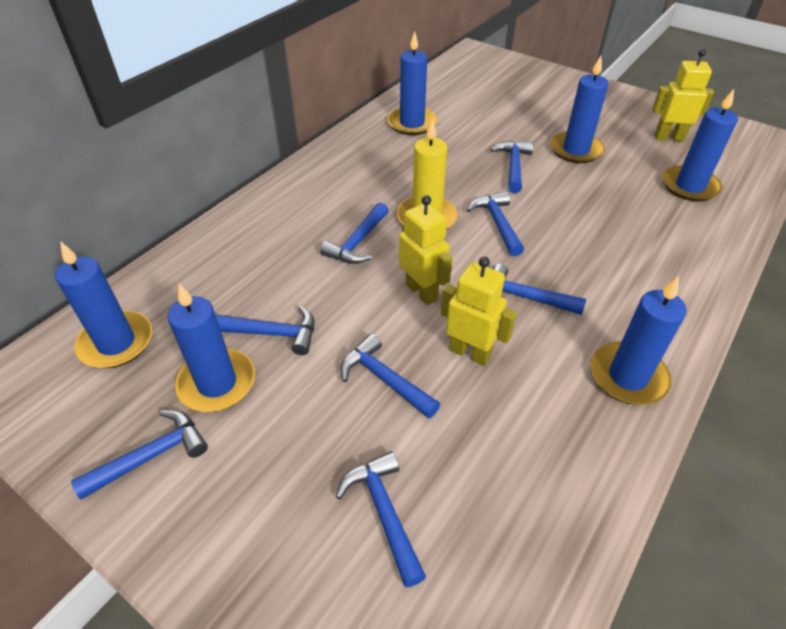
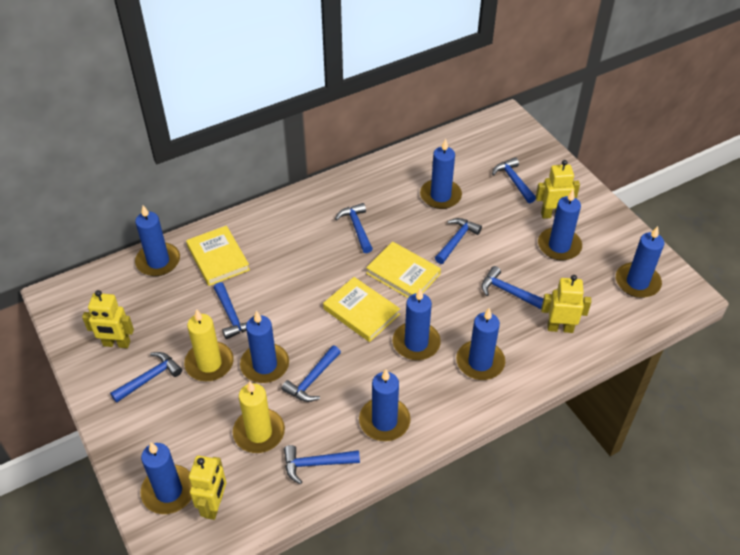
blue candle: [55,241,152,368] [168,283,255,412] [387,31,437,135] [550,56,609,163] [591,276,687,405] [662,89,738,202] = 6 -> [135,205,180,276] [140,442,192,514] [240,311,289,383] [359,369,410,441] [393,289,441,360] [420,139,462,209] [456,308,505,380] [538,190,582,261] [616,226,664,298] = 9
yellow book: none = 0 -> [186,226,250,286] [323,277,400,342] [366,241,441,298] = 3
yellow candle: [397,119,457,230] = 1 -> [184,309,234,381] [233,381,285,453] = 2
yellow robot: [399,195,452,305] [441,256,517,366] [652,49,714,141] = 3 -> [82,290,134,348] [189,456,226,520] [536,160,580,219] [541,275,591,333] = 4

